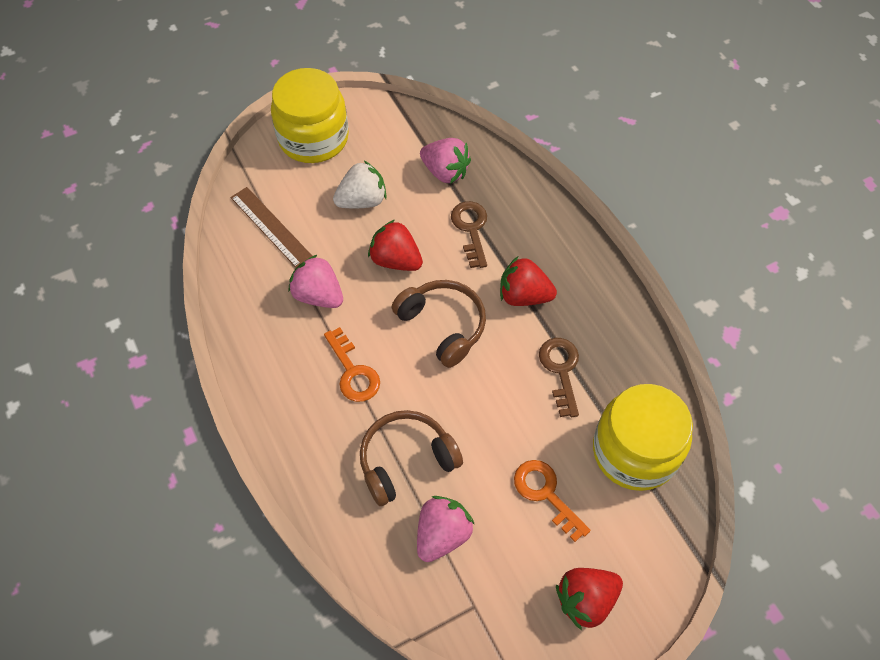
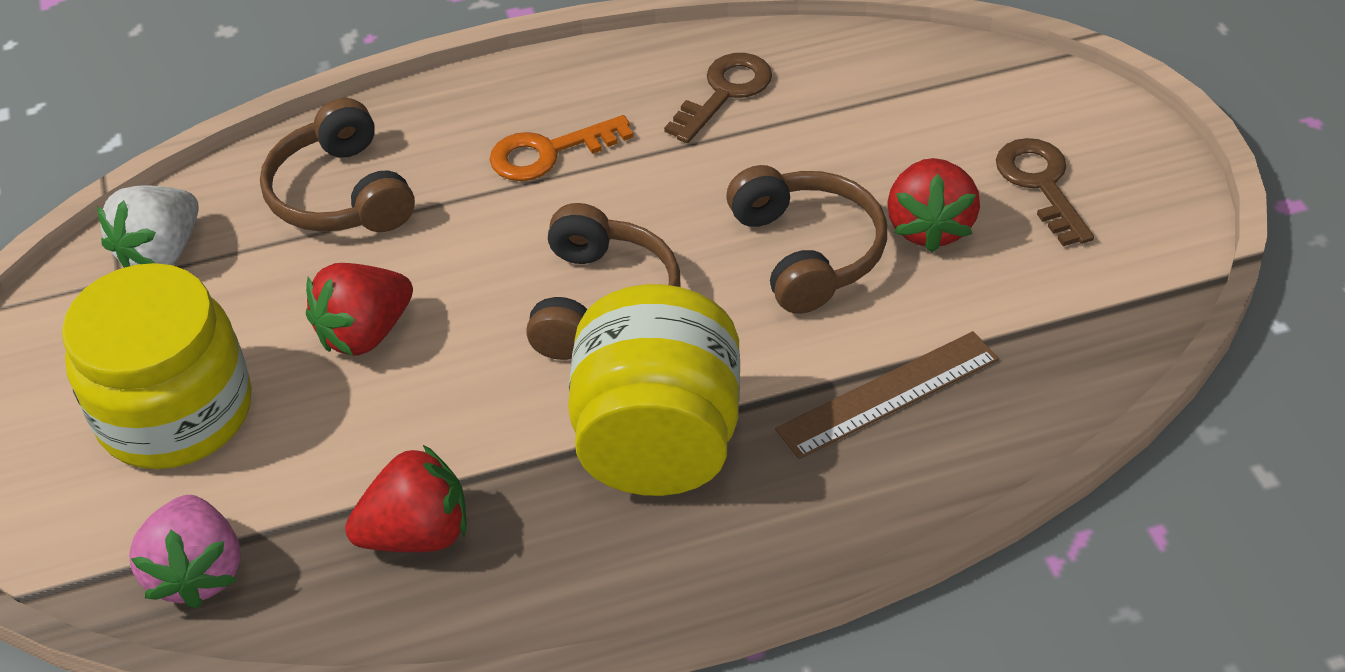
brown headphones: [360,410,463,506] [392,280,486,368] = 2 -> [260,98,415,232] [526,203,680,360] [726,165,887,314] = 3
orange key: [324,327,380,402] [514,460,590,542] = 2 -> [489,115,633,181] = 1
pink strawberry: [289,255,343,308] [417,496,475,562] [420,138,471,184] = 3 -> [129,495,240,609] = 1

